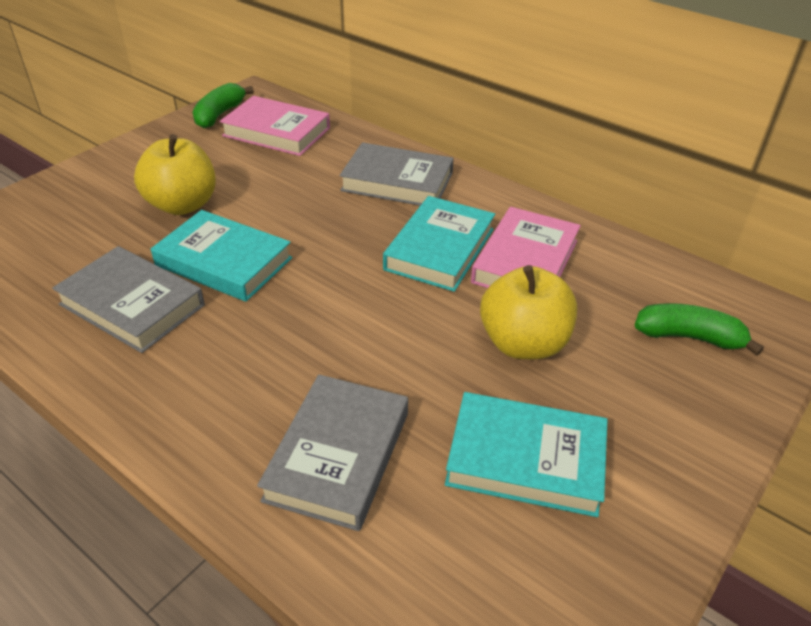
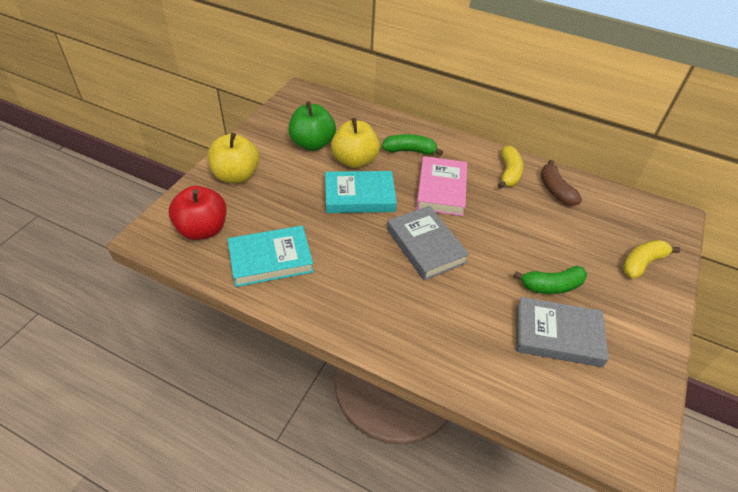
brown banana: none = 0 -> [541,160,582,206] = 1
green apple: none = 0 -> [288,101,336,151] = 1
grey book: [52,246,205,353] [257,375,408,531] [340,142,454,206] = 3 -> [387,206,470,280] [516,297,609,367] = 2
pink book: [220,96,330,156] [471,207,581,288] = 2 -> [416,156,467,216] = 1
red apple: none = 0 -> [169,186,227,240] = 1
turquoise book: [151,210,292,302] [383,196,495,292] [445,392,608,517] = 3 -> [228,225,314,287] [325,171,397,213] = 2
yellow banana: none = 0 -> [498,146,523,189] [623,240,680,279] = 2

